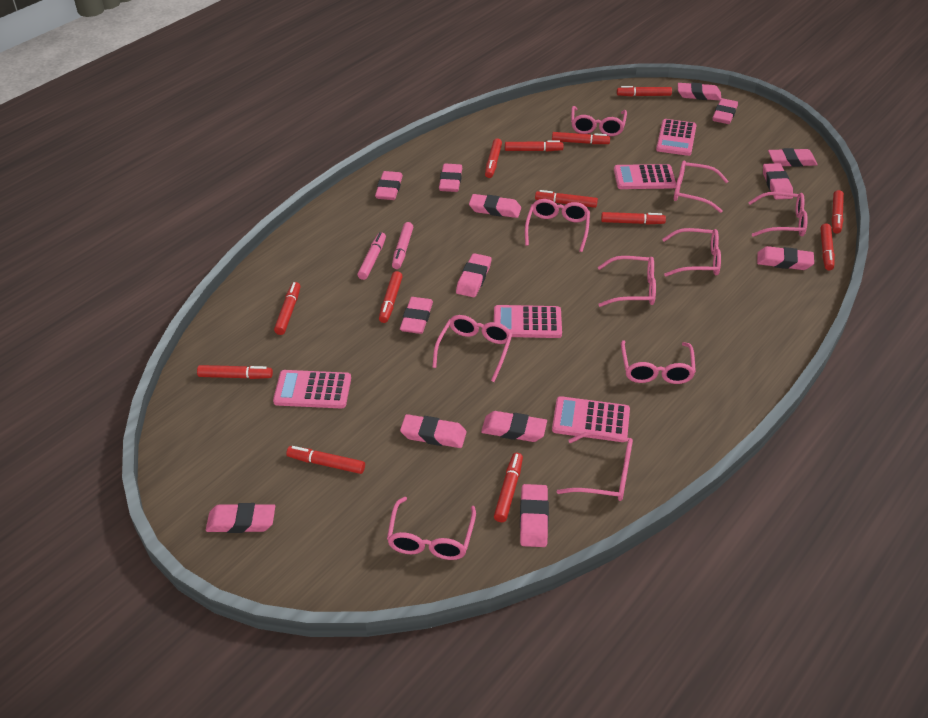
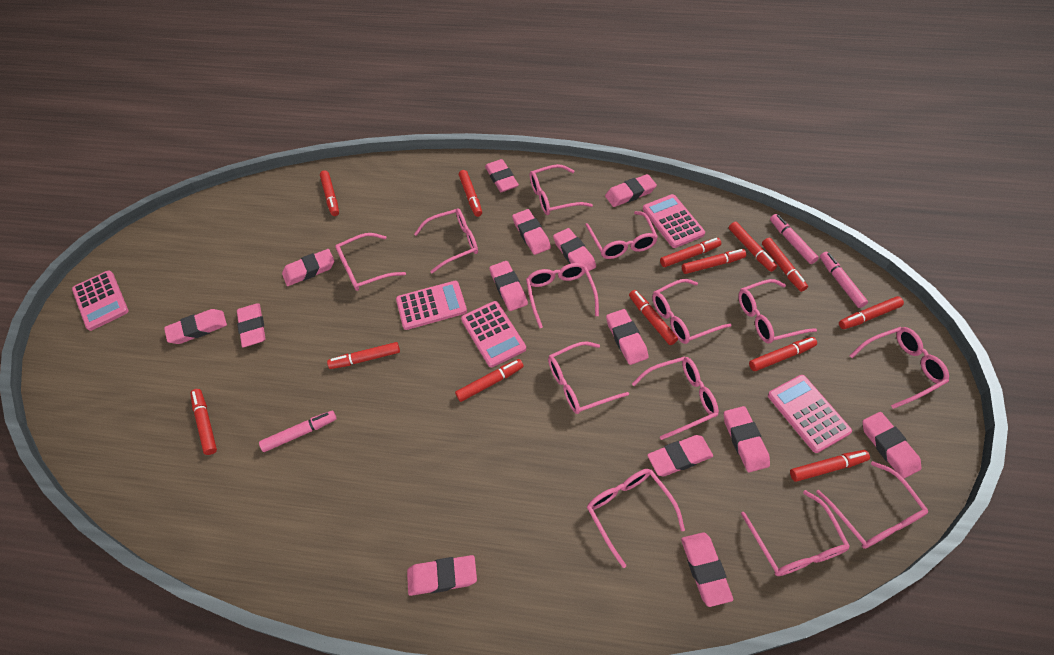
pink glasses: [387,497,476,560] [432,315,513,382] [525,199,590,252] [557,431,633,501] [571,106,627,136] [598,256,656,307] [621,340,696,384] [662,228,721,277] [674,160,729,213] [748,192,808,237] = 10 -> [335,233,406,291] [414,208,478,273] [526,263,599,328] [530,164,593,215] [548,341,629,414] [585,211,658,259] [587,469,685,568] [632,357,719,440] [652,279,731,344] [738,279,817,343] [741,490,850,576] [816,461,928,549] [849,327,949,409] = 13
pink marker: [357,232,386,280] [392,222,413,269] = 2 -> [259,411,337,452] [770,214,819,264] [820,252,868,308] = 3

